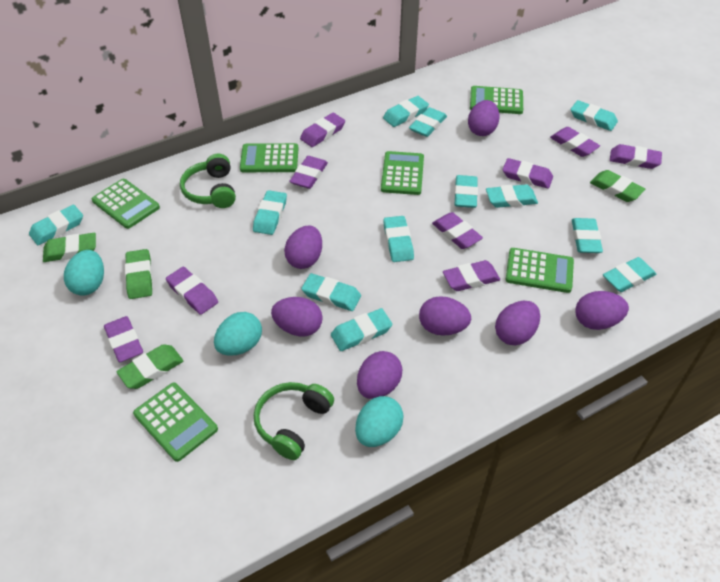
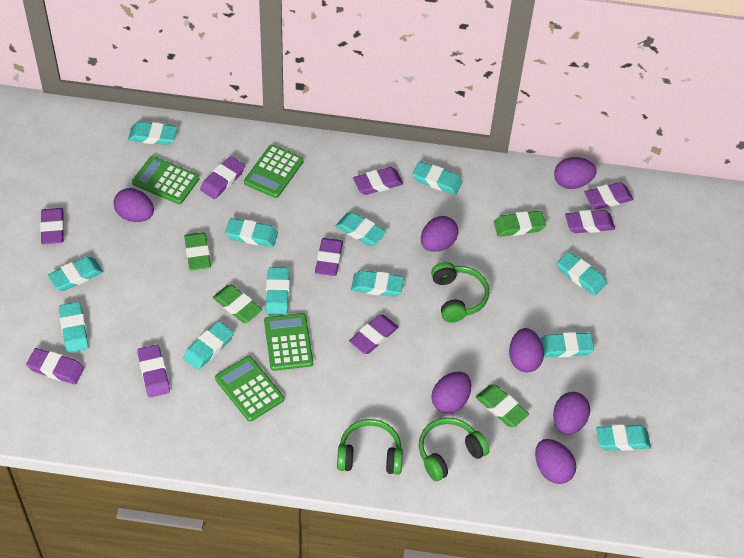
green calculator: [92,179,160,229] [133,383,218,462] [240,143,299,172] [381,151,424,195] [470,86,523,114] [505,248,574,293] = 6 -> [132,156,199,204] [215,356,284,422] [244,145,304,198] [264,313,313,371] = 4
green headphones: [180,154,236,208] [254,382,334,460] = 2 -> [337,419,403,475] [419,418,489,481] [431,262,489,323] = 3
turquoise egg: [64,250,104,296] [214,312,262,356] [355,396,404,447] = 3 -> none = 0

